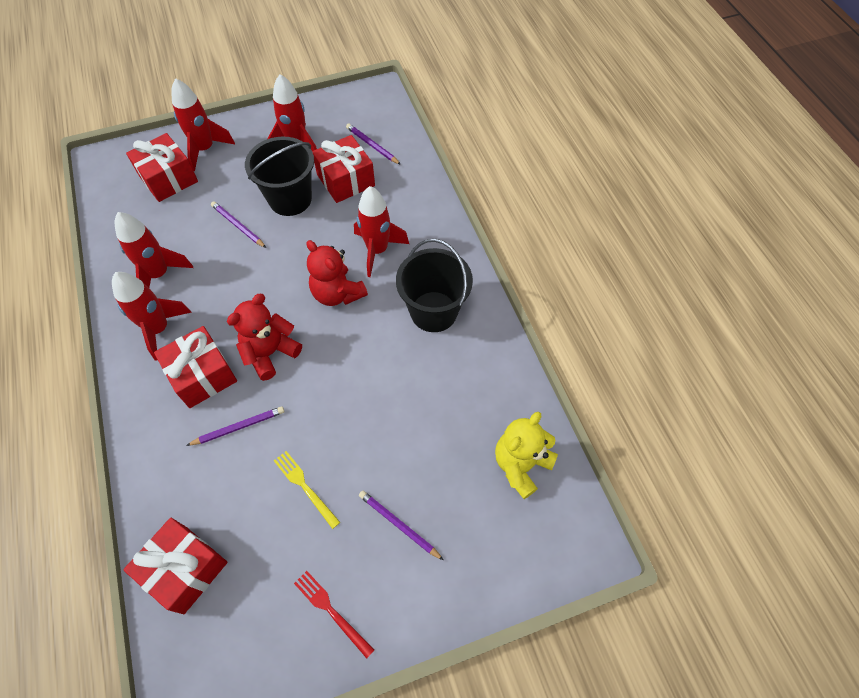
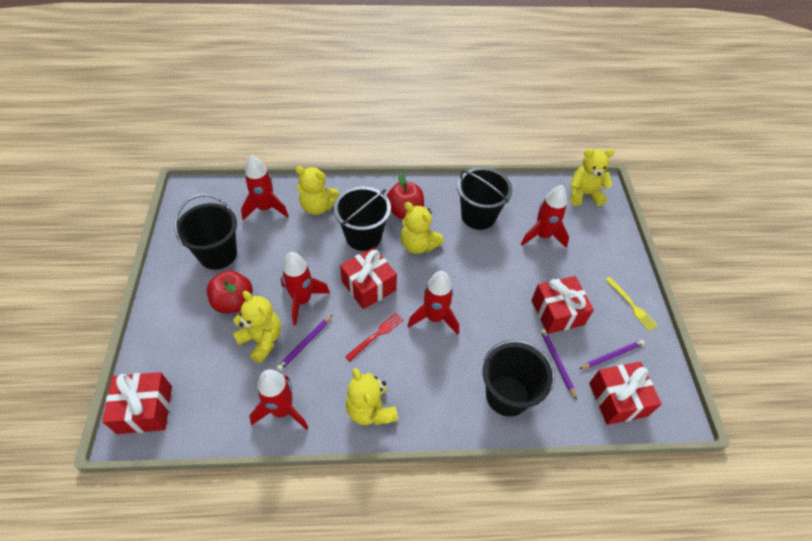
black bucket: [245,137,314,216] [396,239,473,332] = 2 -> [175,194,237,270] [333,187,391,251] [457,167,513,230] [482,340,555,417] = 4
purple pencil: [186,406,284,446] [211,201,266,248] [346,123,401,165] [359,490,443,560] = 4 -> [277,315,333,371] [541,329,577,400] [579,340,645,369] = 3
red apple: none = 0 -> [207,270,253,313] [387,173,424,219] = 2
red teddy bear: [227,294,302,381] [306,240,368,306] = 2 -> none = 0
yellow teddy bear: [495,412,558,499] = 1 -> [233,291,281,363] [295,166,339,215] [346,368,398,425] [401,202,444,254] [570,149,614,206] = 5

